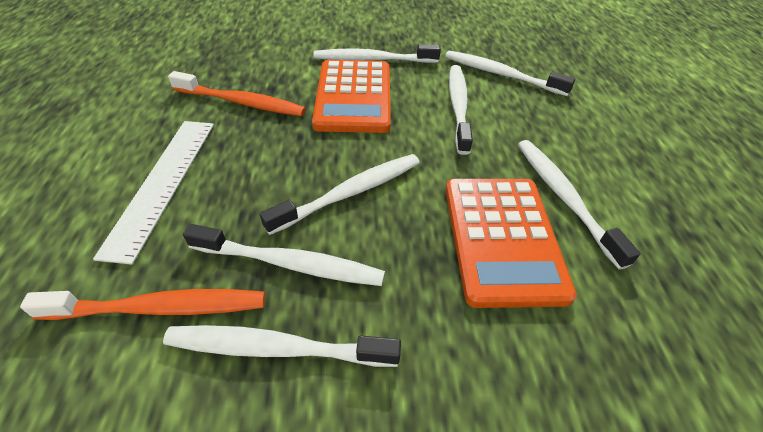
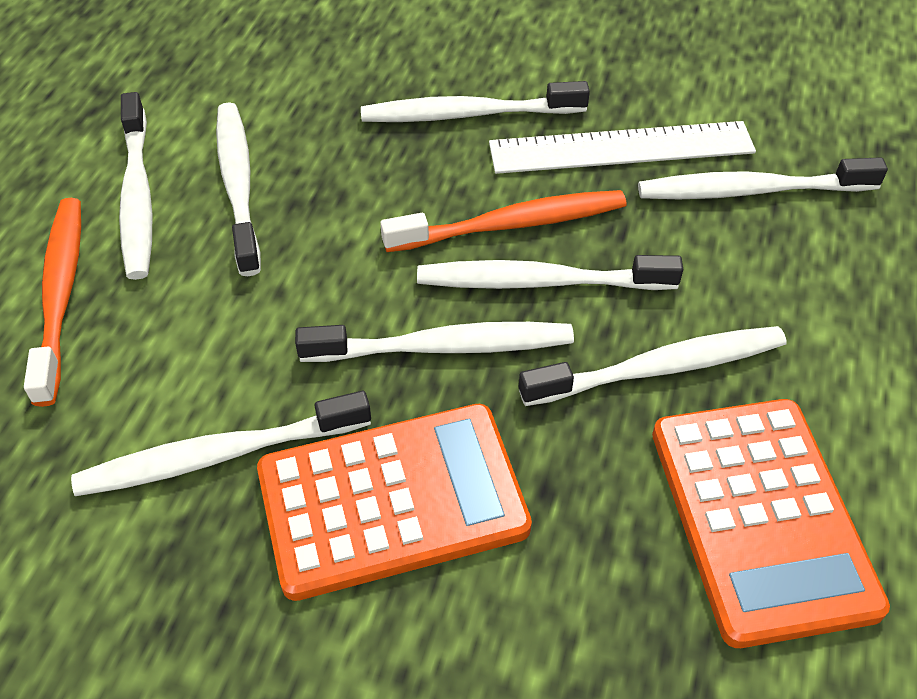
white toothbrush: [163,325,401,367] [183,224,385,286] [260,154,420,235] [313,44,441,63] [445,50,575,96] [449,65,473,155] [518,140,641,270] = 7 -> [71,391,371,496] [119,92,153,280] [216,102,261,276] [295,322,574,362] [361,81,590,122] [417,255,683,290] [519,326,787,406] [638,157,888,199] = 8

